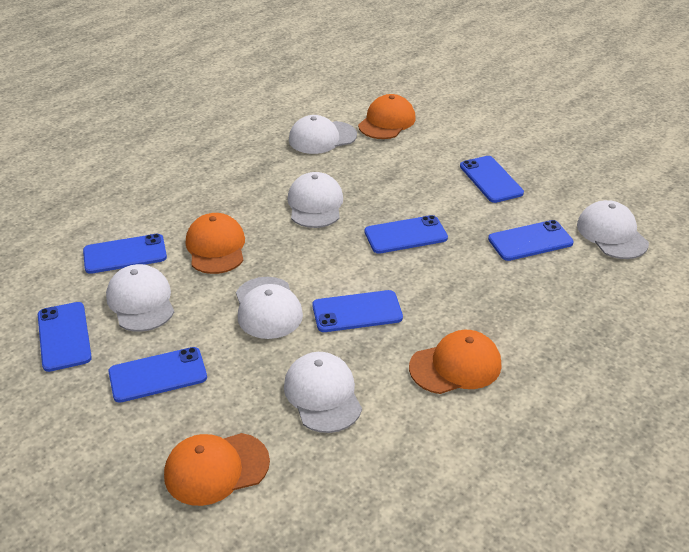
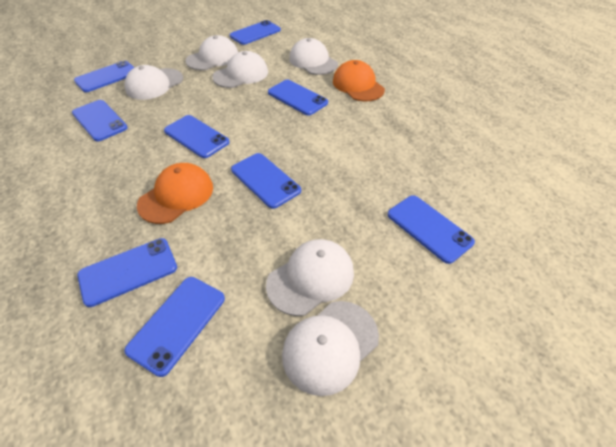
blue phone: [38,302,92,372] [83,234,167,274] [108,347,207,403] [312,290,403,332] [364,215,448,254] [460,156,524,203] [488,220,574,261] = 7 -> [72,100,128,142] [74,60,134,92] [77,238,177,307] [124,277,225,377] [164,115,230,158] [230,20,281,45] [231,153,301,209] [268,80,328,116] [387,195,475,264] = 9
orange cap: [164,433,270,506] [186,213,245,274] [358,94,416,139] [409,330,501,394] = 4 -> [137,163,213,224] [333,60,385,102] = 2

